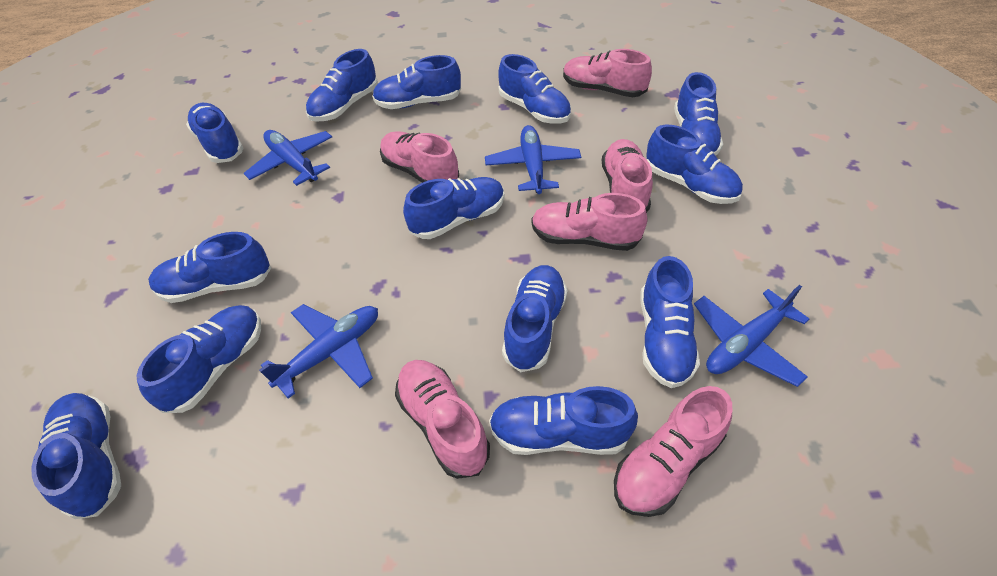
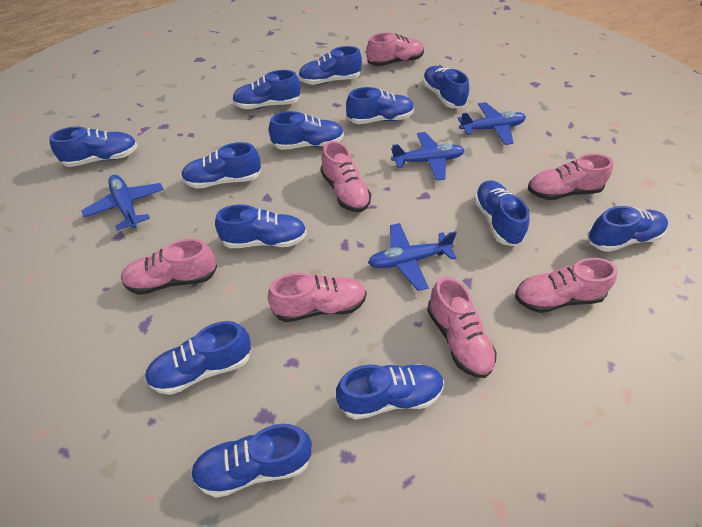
pink shoe: [380,131,459,183] [395,360,490,479] [531,193,647,251] [563,49,652,97] [602,139,653,213] [614,386,732,517] = 6 -> [121,239,217,295] [268,273,366,322] [321,141,371,212] [367,32,424,66] [427,277,496,378] [515,258,618,313] [528,154,613,200] = 7

